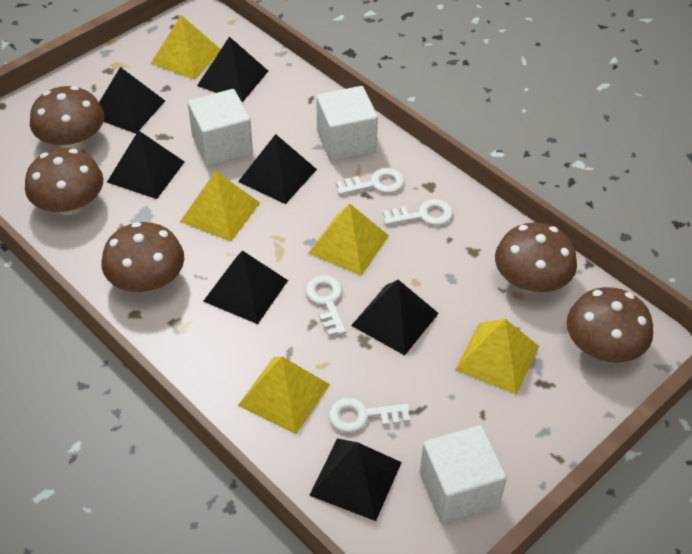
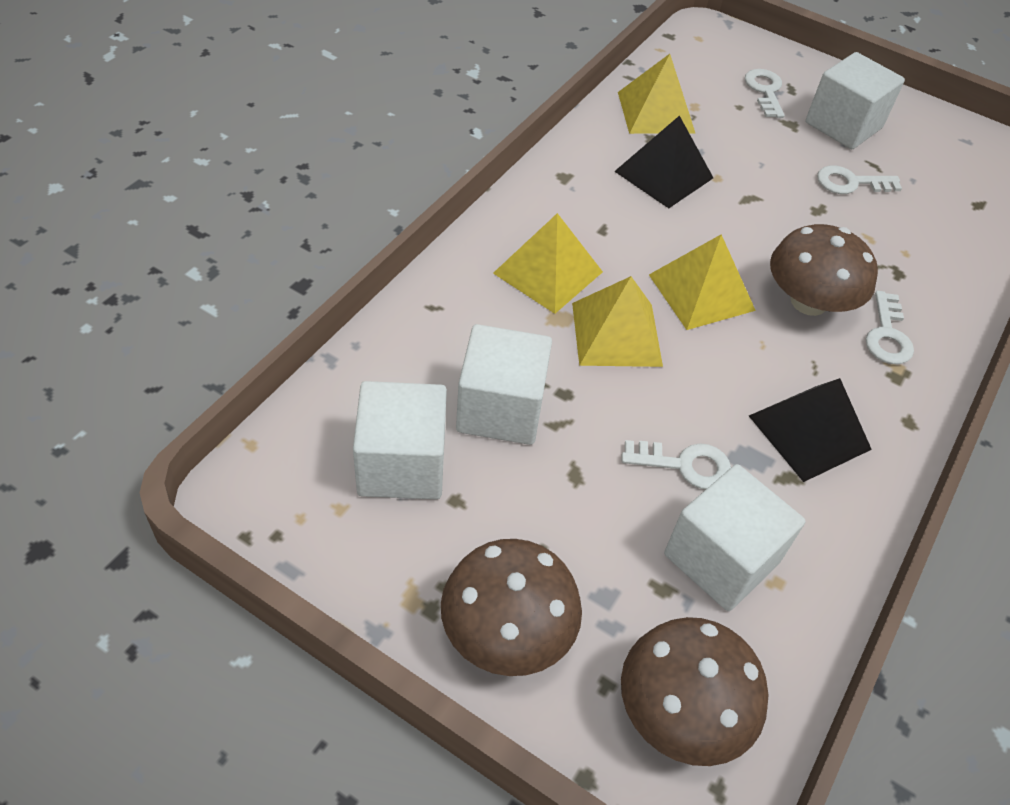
black pyramid: [99,67,165,134] [107,130,184,199] [197,37,268,102] [203,250,288,324] [238,134,317,204] [309,438,402,521] [351,280,439,355] = 7 -> [614,115,713,208] [749,378,872,482] = 2
brown mushroom: [25,148,103,215] [30,86,104,149] [102,222,184,292] [495,223,577,292] [567,287,653,363] = 5 -> [441,539,582,676] [621,617,768,766] [770,224,878,316] = 3
white cube: [188,89,253,167] [316,86,378,161] [420,425,507,525] = 3 -> [353,381,447,499] [456,324,552,445] [664,464,805,611] [805,52,905,149] = 4
yellow pyramid: [150,15,221,80] [180,171,260,242] [238,356,330,434] [308,204,389,276] [455,319,539,395] = 5 -> [493,213,603,314] [572,276,663,367] [618,54,696,134] [649,235,756,330] = 4

